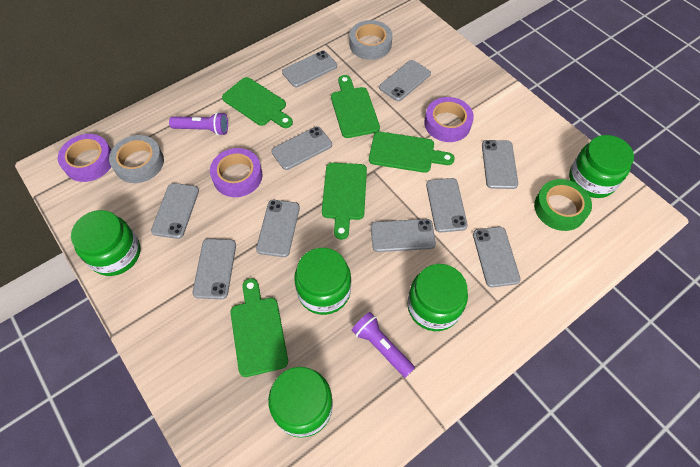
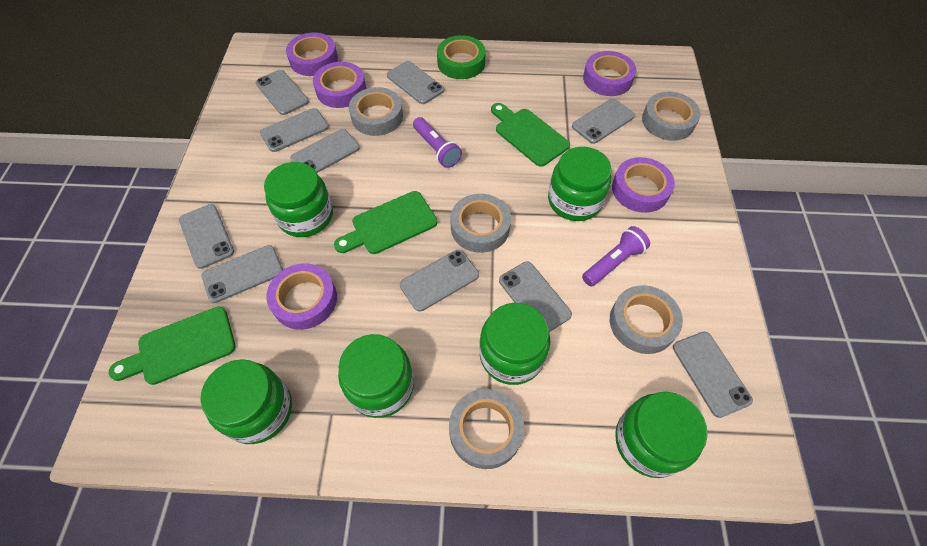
green cutting board: [222,77,293,128] [230,278,288,377] [322,163,367,240] [331,75,380,138] [369,132,455,173] = 5 -> [109,307,236,385] [334,191,437,254] [491,103,570,167] = 3
green jar: [71,210,140,276] [268,367,333,438] [294,248,351,315] [407,264,468,331] [569,135,634,198] = 5 -> [200,359,292,444] [264,162,333,237] [338,334,414,418] [479,303,550,385] [548,147,612,221] [615,392,708,478] = 6
grey tape: [109,135,164,183] [350,20,392,60] = 2 -> [349,87,403,136] [449,389,524,469] [450,194,511,253] [610,285,683,354] [642,92,701,141] = 5
purple tape: [58,134,111,182] [210,148,262,197] [424,97,474,142] = 3 -> [266,263,337,330] [286,33,338,76] [313,62,366,108] [583,51,636,96] [612,157,675,213] = 5

